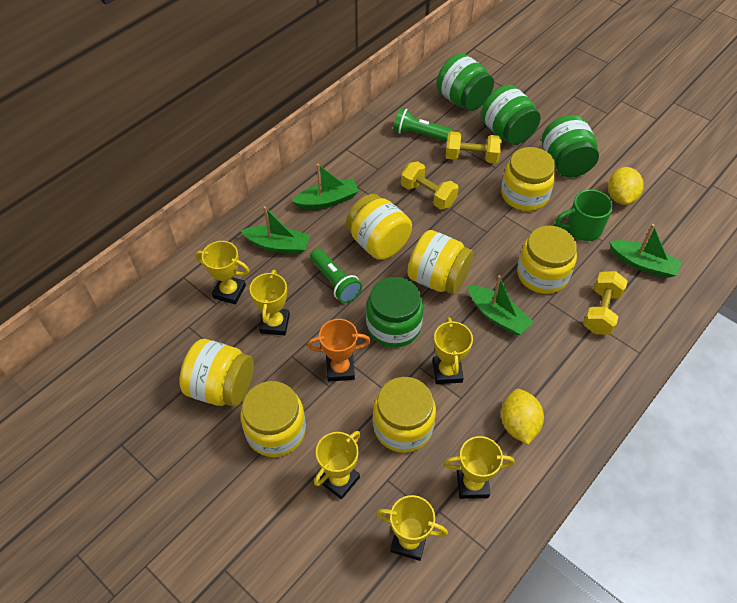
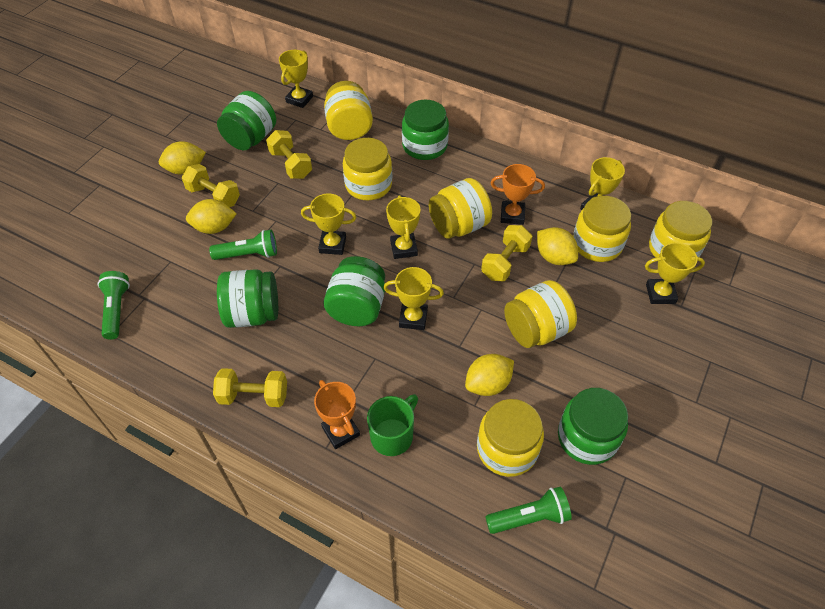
green boat: [241,206,311,254] [292,164,359,209] [468,275,533,335] [609,224,682,278] = 4 -> none = 0
green flashlight: [310,248,362,303] [393,108,452,142] = 2 -> [98,271,130,340] [209,230,277,260] [485,487,572,534] = 3
green jar: [366,277,424,348] [437,53,494,111] [481,85,541,145] [542,115,599,178] = 4 -> [217,91,276,151] [217,269,278,328] [324,256,385,326] [402,100,449,160] [558,388,628,465] = 5
orange trophy: [307,319,371,382] = 1 -> [314,380,360,449] [490,164,545,225] = 2
yellow dumbbell: [401,161,459,210] [446,132,502,163] [583,271,628,334] = 3 -> [182,164,240,207] [213,368,287,407] [266,130,312,179] [481,225,532,281] = 4
yellow lemon: [501,389,544,445] [608,167,644,205] = 2 -> [159,141,206,175] [186,199,237,234] [465,354,514,396] [537,227,578,265] = 4

